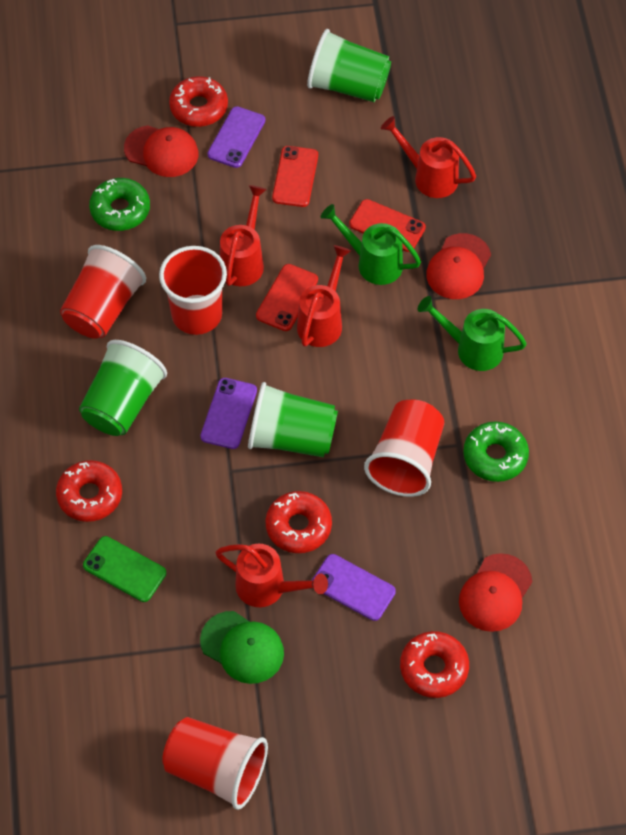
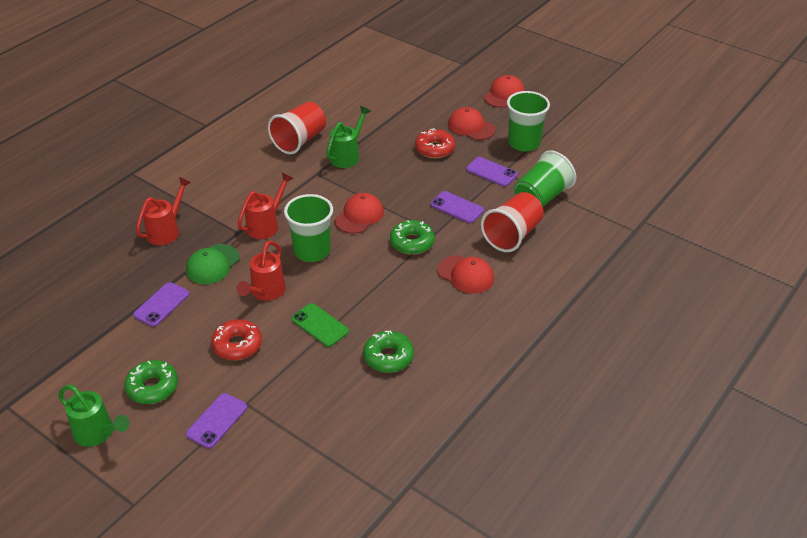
green donut: [89,178,150,231] [463,421,529,482] = 2 -> [124,360,178,404] [363,331,414,373] [390,220,435,255] = 3
purple phone: [200,378,257,449] [207,106,265,168] [312,554,396,621] = 3 -> [133,282,190,327] [186,393,247,449] [431,191,484,223] [466,157,518,187] = 4
red cap: [124,125,198,177] [426,233,491,299] [459,553,532,632] = 3 -> [335,193,384,234] [437,255,494,293] [448,107,496,140] [484,75,525,108] = 4
red cup: [60,245,146,339] [159,246,227,335] [162,717,268,810] [364,399,444,497] = 4 -> [268,102,326,154] [481,192,544,252] = 2
red donut: [56,460,122,522] [169,76,228,127] [265,491,332,553] [400,631,469,698] = 4 -> [211,319,262,360] [415,128,455,158] = 2
red phone: [256,264,318,331] [272,146,318,207] [349,199,426,252] = 3 -> none = 0
red watering can: [215,544,328,607] [220,185,267,286] [297,245,351,347] [381,116,476,198] = 4 -> [136,177,191,245] [236,241,286,301] [237,173,294,239] = 3

